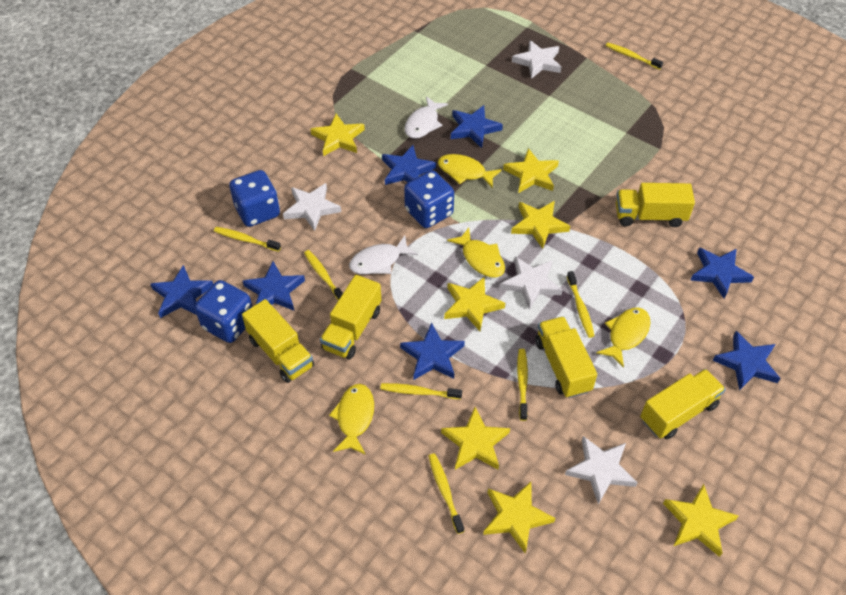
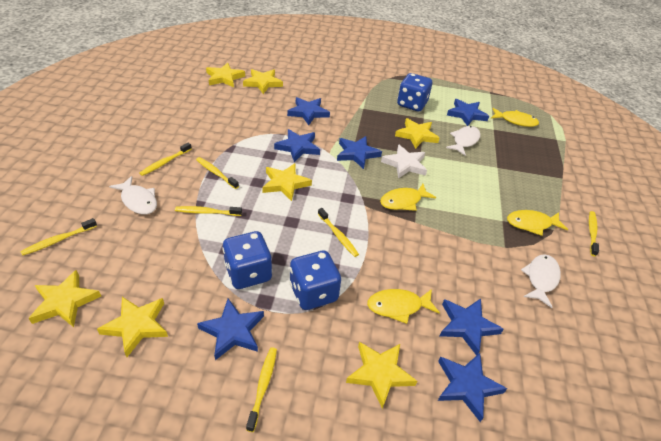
white fish: [349,236,418,275] [404,96,448,139] = 2 -> [109,176,157,214] [446,126,481,156] [521,254,561,308] = 3
white star: [283,183,341,231] [500,257,562,310] [512,40,561,79] [565,436,638,504] = 4 -> [381,144,427,178] = 1
yellow truck: [242,299,314,383] [320,275,381,359] [535,316,597,398] [616,183,695,227] [640,369,726,439] = 5 -> none = 0

